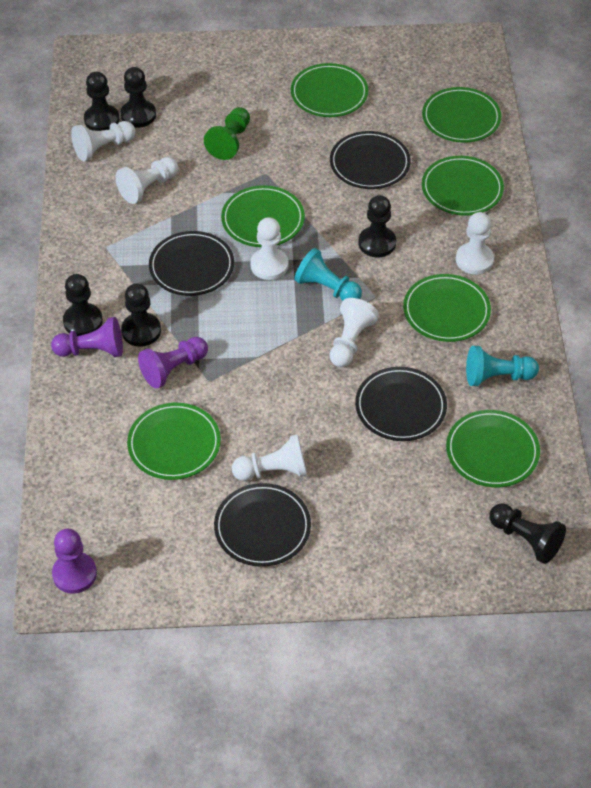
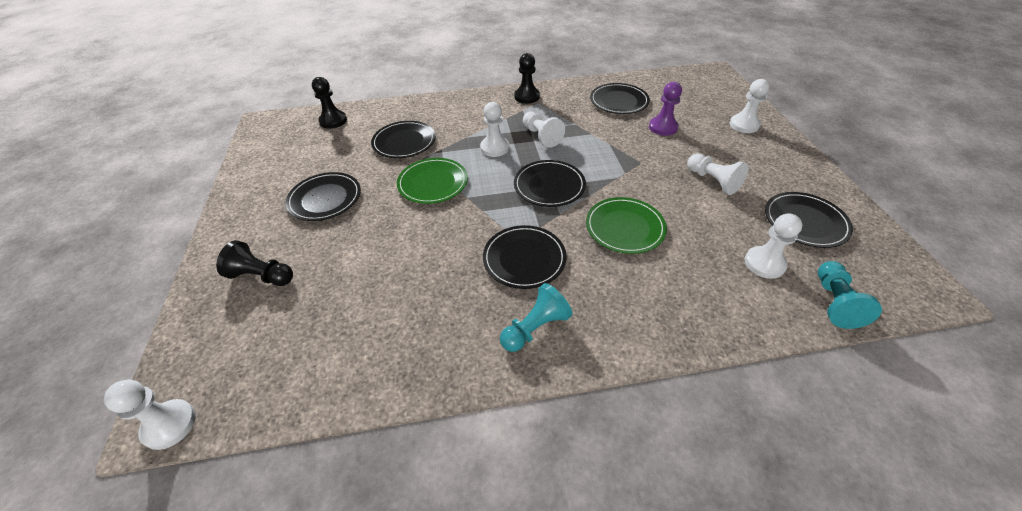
black pawn: [63,274,103,336] [84,72,119,131] [121,67,156,128] [121,283,161,347] [359,195,396,257] [489,503,566,564] = 6 -> [216,240,293,286] [312,77,347,129] [514,53,540,104] = 3
black plate: [149,231,234,296] [214,483,311,567] [330,131,411,189] [355,367,447,441] = 4 -> [285,172,361,221] [371,121,436,158] [483,225,567,289] [514,160,586,207] [590,83,650,114] [765,192,853,248] = 6
green pawn: [204,107,250,160] = 1 -> none = 0
green plate: [127,403,221,480] [221,185,305,247] [291,63,368,117] [403,274,491,342] [422,87,501,143] [422,156,504,216] [446,410,540,487] = 7 -> [397,158,468,204] [586,197,667,254] = 2
purple pawn: [51,317,123,357] [52,529,97,594] [138,337,208,389] = 3 -> [649,82,682,136] = 1

